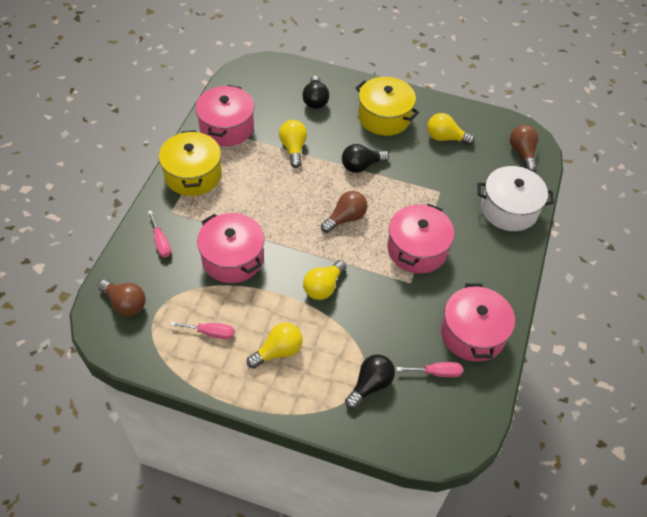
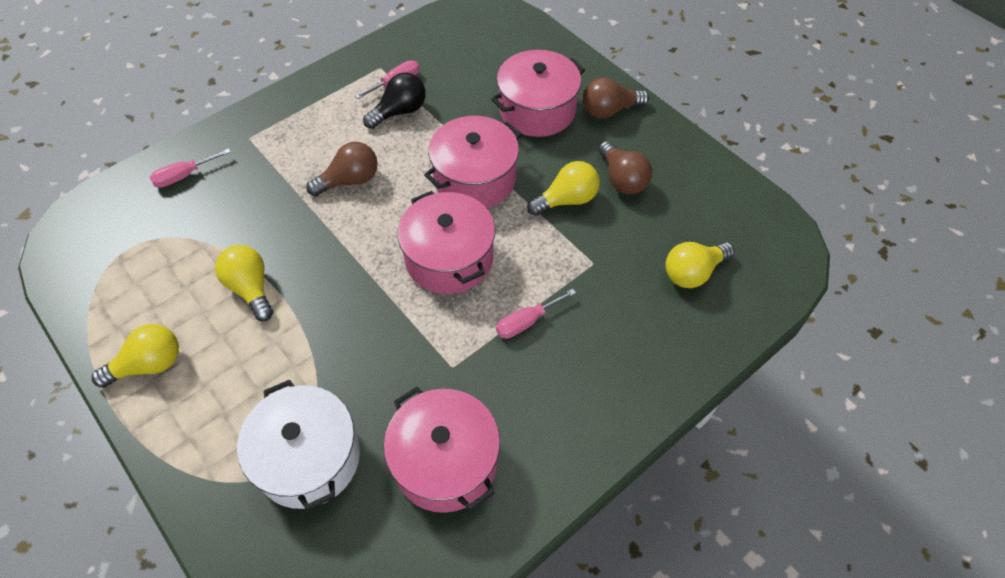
black light bulb: [302,76,329,109] [342,144,389,173] [345,354,395,409] = 3 -> [363,73,426,129] = 1
yellow pot: [159,130,222,196] [356,77,419,136] = 2 -> none = 0

